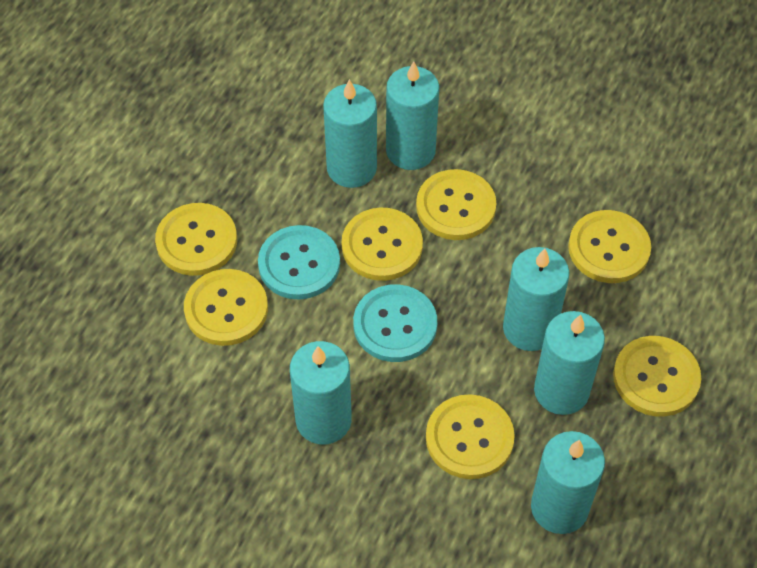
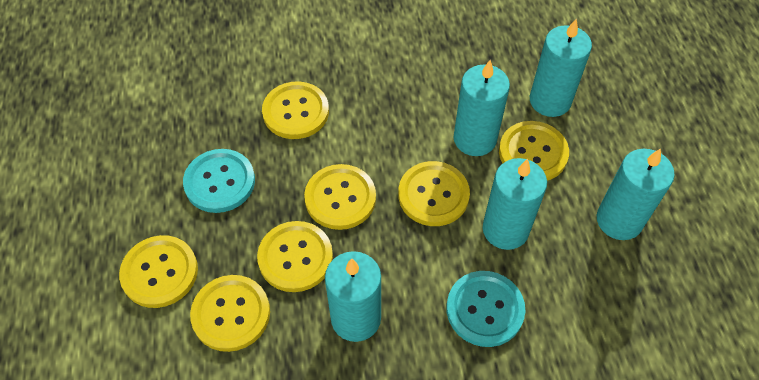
turquoise candle: [290,341,352,445] [323,79,377,188] [386,61,439,170] [503,247,569,351] [531,431,605,534] [534,311,605,415] = 6 -> [325,251,381,342] [453,60,510,156] [483,158,547,250] [530,18,592,117] [597,148,675,240] = 5

